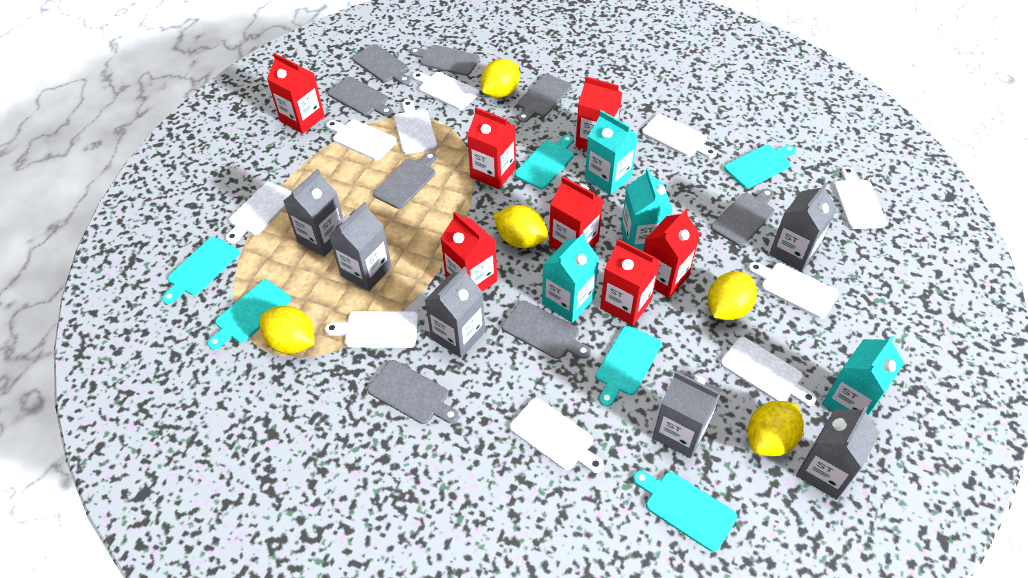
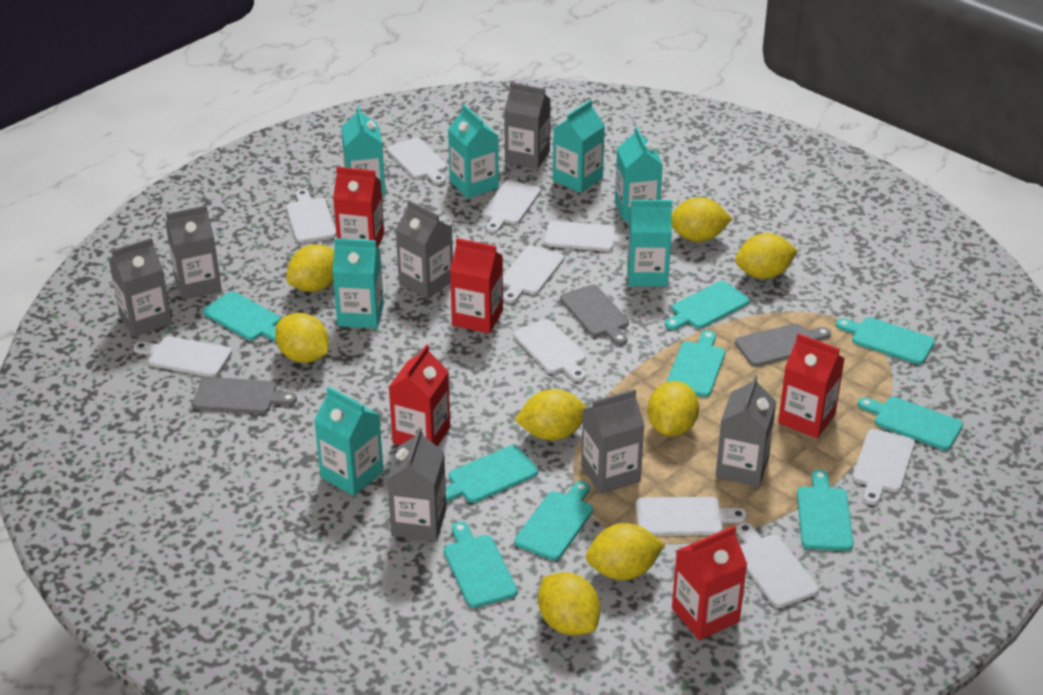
grey carton: [284,169,343,257] [329,202,392,291] [425,267,485,358] [652,370,722,458] [769,183,837,272] [796,406,880,500] = 6 -> [109,238,172,337] [165,205,222,300] [387,428,446,541] [395,200,453,299] [504,82,551,169] [581,389,645,494] [716,375,776,487] = 7
grey cutting board: [327,77,393,117] [352,44,410,85] [367,360,459,424] [373,152,437,209] [410,45,480,76] [501,301,591,359] [518,74,572,123] [711,189,775,246] = 8 -> [193,377,297,414] [560,285,629,345] [735,323,831,367] = 3
red carton: [267,53,325,134] [441,212,497,291] [467,107,516,189] [549,176,604,250] [576,76,623,150] [600,239,660,326] [643,209,700,298] = 7 -> [333,167,384,247] [389,344,450,447] [450,238,503,334] [672,526,747,640] [778,333,845,438] = 5
turquoise carton: [542,233,599,323] [585,110,638,195] [621,168,672,251] [822,336,905,416] = 4 -> [314,386,383,496] [332,238,384,329] [341,106,385,196] [448,104,499,198] [553,100,605,193] [615,127,663,221] [627,200,672,287] = 7
turquoise cutting board: [162,237,239,304] [207,280,291,350] [515,135,574,189] [596,326,662,407] [633,470,737,552] [724,145,796,189] = 6 -> [203,291,280,342] [444,522,518,608] [446,445,538,503] [515,481,593,561] [665,281,750,330] [666,330,725,397] [797,470,853,551] [836,317,935,364] [858,397,963,450] = 9
yellow lemon: [260,306,315,354] [481,59,520,98] [493,205,548,248] [708,272,757,320] [748,401,804,456] = 5 -> [275,313,329,363] [286,244,334,292] [515,389,587,441] [538,572,600,636] [586,523,665,580] [648,381,699,436] [672,197,732,242] [735,233,798,279] = 8

